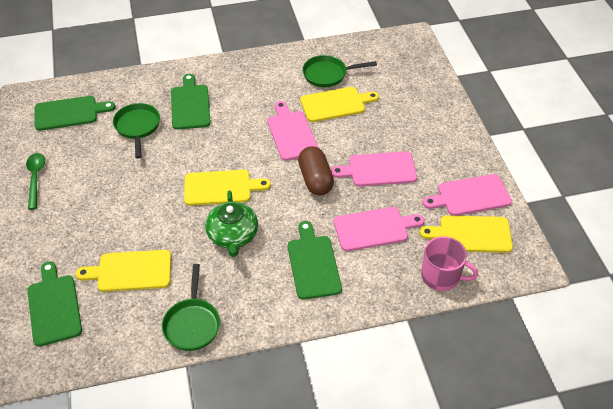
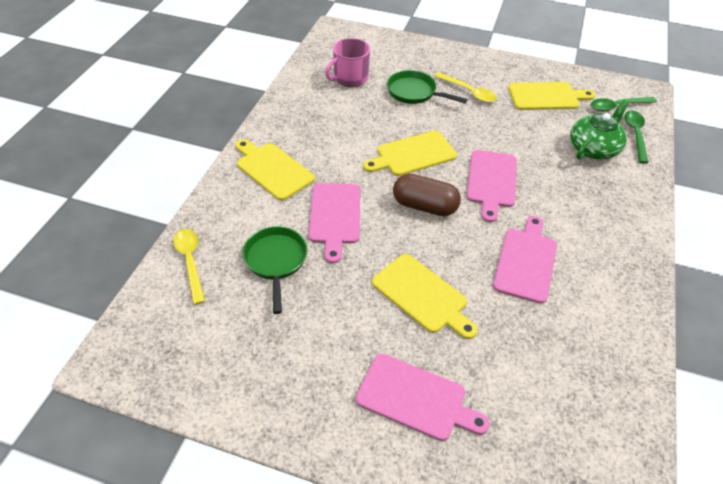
green cutting board: [27,261,82,347] [35,96,115,131] [171,74,211,130] [288,221,342,300] = 4 -> none = 0
green pan: [113,103,160,159] [162,264,220,351] [302,55,377,87] = 3 -> [242,227,307,314] [387,70,467,104] = 2
green spoon: [26,153,45,210] = 1 -> [591,97,657,112] [624,111,648,164] = 2
yellow spoon: none = 0 -> [173,229,205,305] [434,73,497,103] = 2

